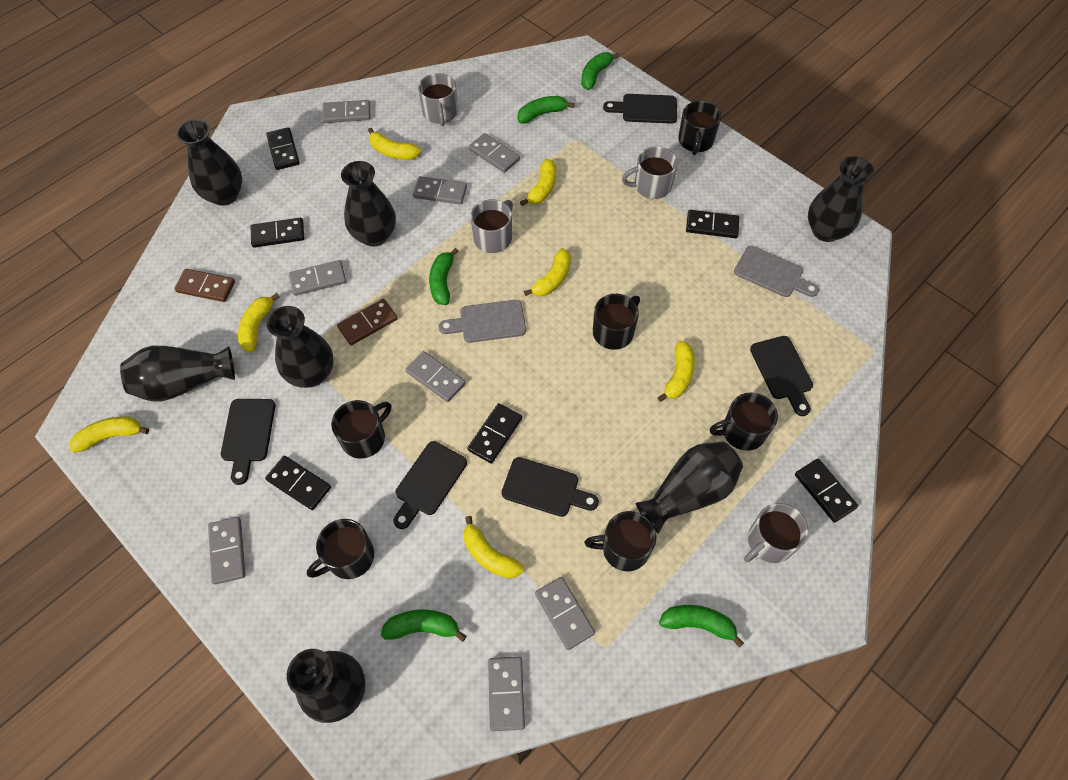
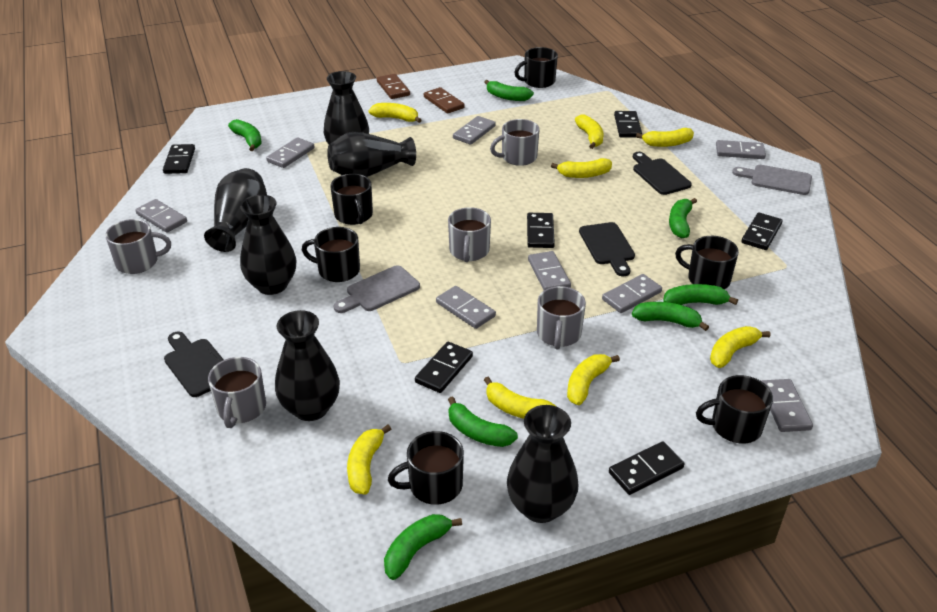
black cutting board: [221,399,275,485] [393,441,467,529] [502,457,599,517] [603,94,677,124] [750,336,813,416] = 5 -> [164,332,224,397] [579,222,635,276] [633,152,692,195] = 3
black vase: [120,346,235,402] [176,119,242,206] [267,306,333,388] [287,649,365,723] [341,161,396,246] [636,441,743,534] [808,156,874,242] = 7 -> [204,168,267,252] [240,195,296,295] [275,310,340,421] [324,71,369,145] [327,132,416,177] [507,405,579,523] = 6
green banana: [381,610,467,642] [429,248,458,305] [517,96,574,124] [581,52,620,90] [659,605,744,648] = 5 -> [228,119,262,151] [384,514,462,580] [448,396,518,447] [485,80,534,101] [632,302,709,331] [663,284,738,305] [669,198,697,238] = 7
grey mug: [418,73,458,126] [470,199,513,253] [622,146,678,199] [744,503,808,563] = 4 -> [105,219,171,274] [208,357,266,428] [448,207,491,262] [490,119,540,166] [537,286,586,350] = 5
yellow banana: [70,416,149,453] [238,293,279,352] [368,128,421,160] [463,516,524,579] [520,159,556,206] [524,248,571,296] [658,341,695,402] = 7 -> [347,425,391,495] [368,103,422,123] [484,377,557,419] [551,158,612,178] [567,354,620,405] [575,115,604,149] [636,128,694,147] [710,326,770,368] = 8

